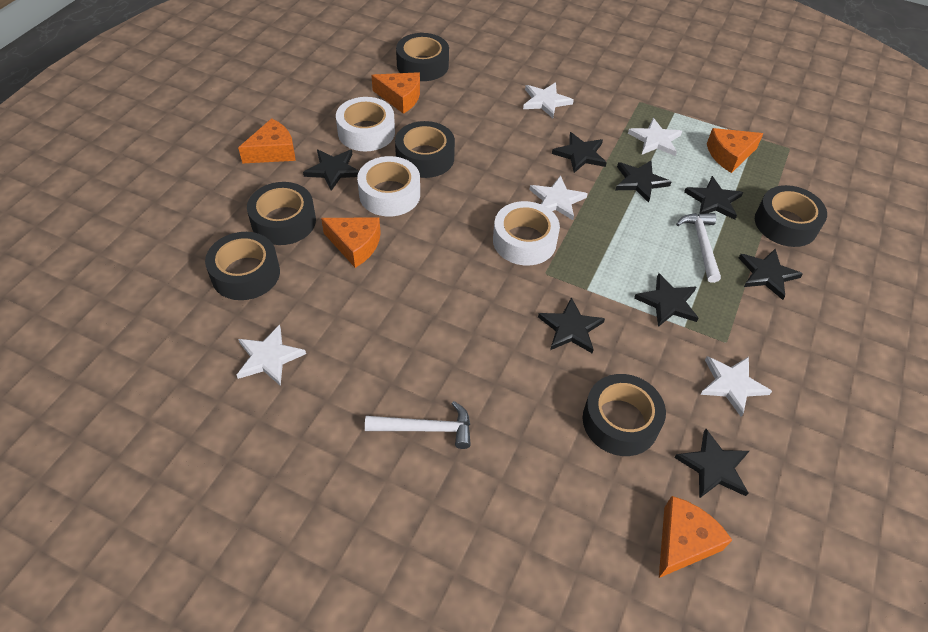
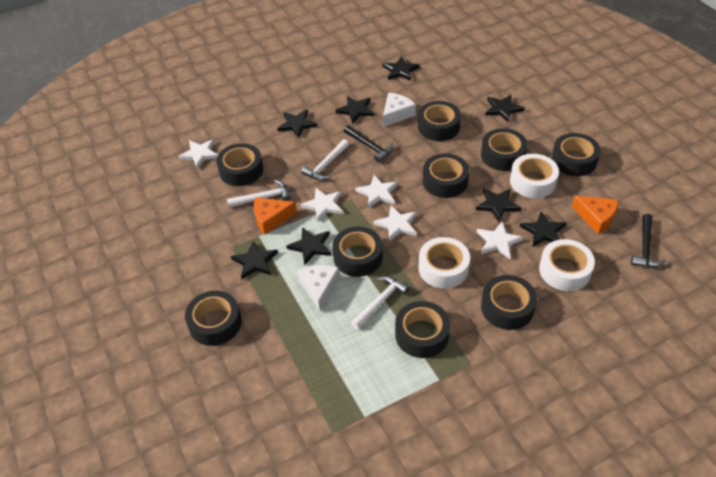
black hammer: none = 0 -> [344,125,394,163] [631,214,666,267] = 2
black tape: [205,232,280,300] [247,182,316,245] [395,121,455,178] [396,33,449,81] [583,374,666,456] [755,185,827,247] = 6 -> [185,291,242,346] [216,143,263,186] [332,227,383,277] [395,301,450,358] [418,101,461,141] [423,153,469,198] [481,128,528,171] [481,275,537,330] [552,133,601,176] = 9
orange cheese: [238,118,296,164] [321,217,381,268] [371,72,420,114] [659,496,732,578] [707,128,764,173] = 5 -> [254,197,297,235] [572,196,618,234] = 2
white cheese: none = 0 -> [298,265,340,311] [383,92,416,127] = 2
white hammer: [365,401,471,449] [676,213,721,283] = 2 -> [227,180,291,208] [301,139,349,180] [351,276,410,330] = 3

